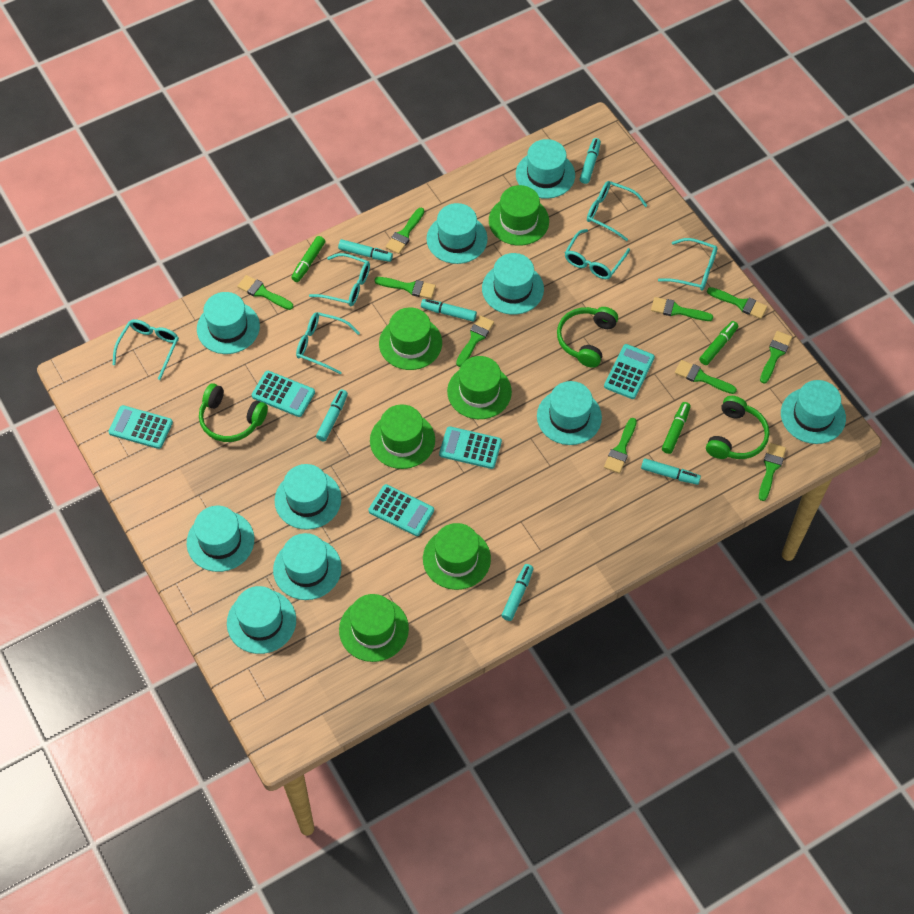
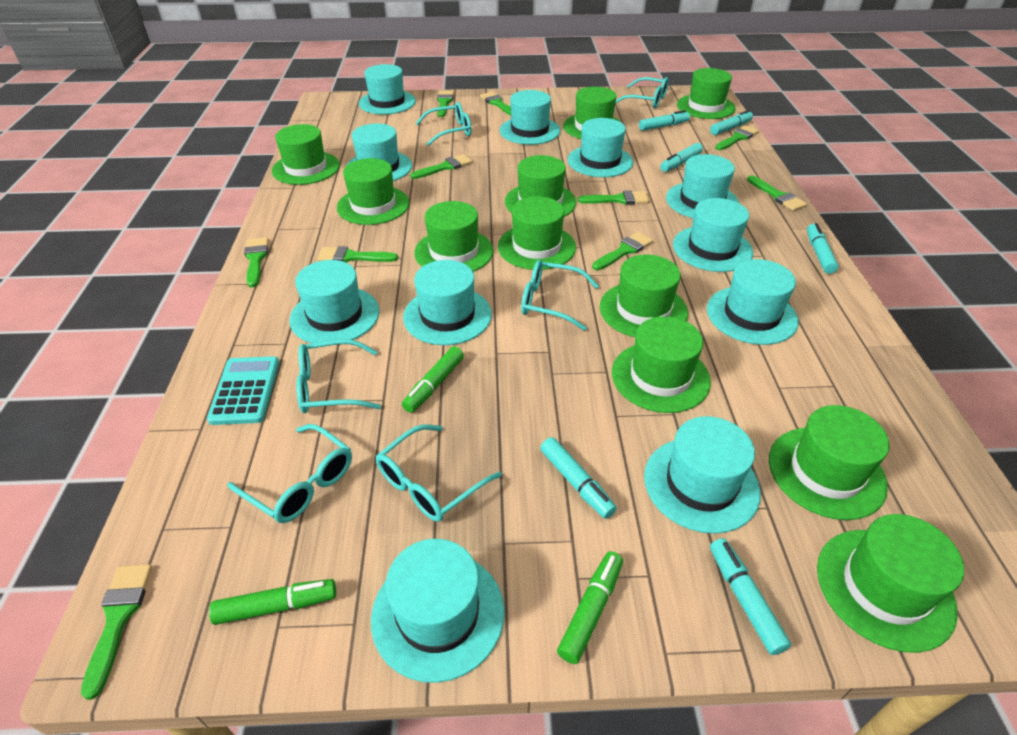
green hat: [339,594,409,662] [370,405,435,469] [379,307,442,370] [423,523,491,590] [447,356,512,419] [489,185,549,245] = 6 -> [272,124,340,185] [337,158,409,225] [414,201,493,272] [498,196,576,270] [505,155,576,217] [563,87,622,139] [600,255,688,337] [612,316,711,413] [677,68,736,119] [769,405,890,520] [817,514,964,653] = 11
green headphones: [199,383,268,442] [557,307,618,368] [706,396,769,459] = 3 -> none = 0
turquoise calculator: [108,405,173,449] [252,371,315,417] [368,484,434,536] [439,426,502,469] [604,344,655,399] = 5 -> [207,356,279,425] = 1
turquoise hat: [187,506,254,572] [197,292,260,354] [227,586,296,654] [273,533,342,600] [275,464,342,530] [427,203,488,264] [482,253,544,315] [516,139,575,199] [537,381,602,445] [781,380,846,444] = 10 -> [289,260,379,343] [346,123,412,181] [359,64,416,115] [371,539,504,683] [403,260,492,345] [500,90,560,145] [568,118,633,177] [644,416,761,534] [666,154,739,218] [673,198,753,272] [707,259,799,345] = 11

